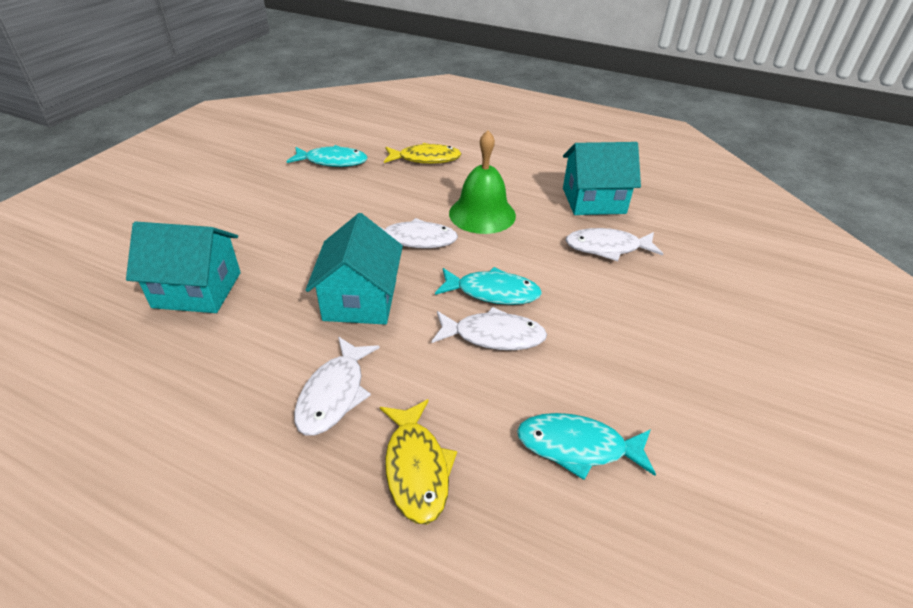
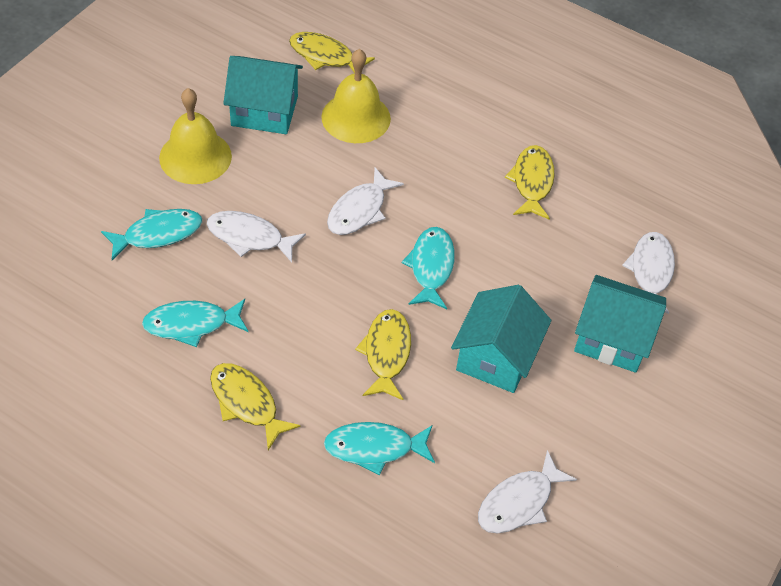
green bell: [449,130,516,234] = 1 -> none = 0
turquoise fish: [286,145,368,167] [435,267,542,305] [517,413,656,480] = 3 -> [101,209,202,260] [142,299,248,347] [324,422,435,475] [402,227,455,309] = 4
yellow bell: none = 0 -> [159,88,232,184] [321,49,391,143] = 2
yellow fish: [380,399,457,524] [384,143,461,164] = 2 -> [210,363,301,450] [289,32,375,73] [355,309,411,400] [505,145,555,220] = 4

